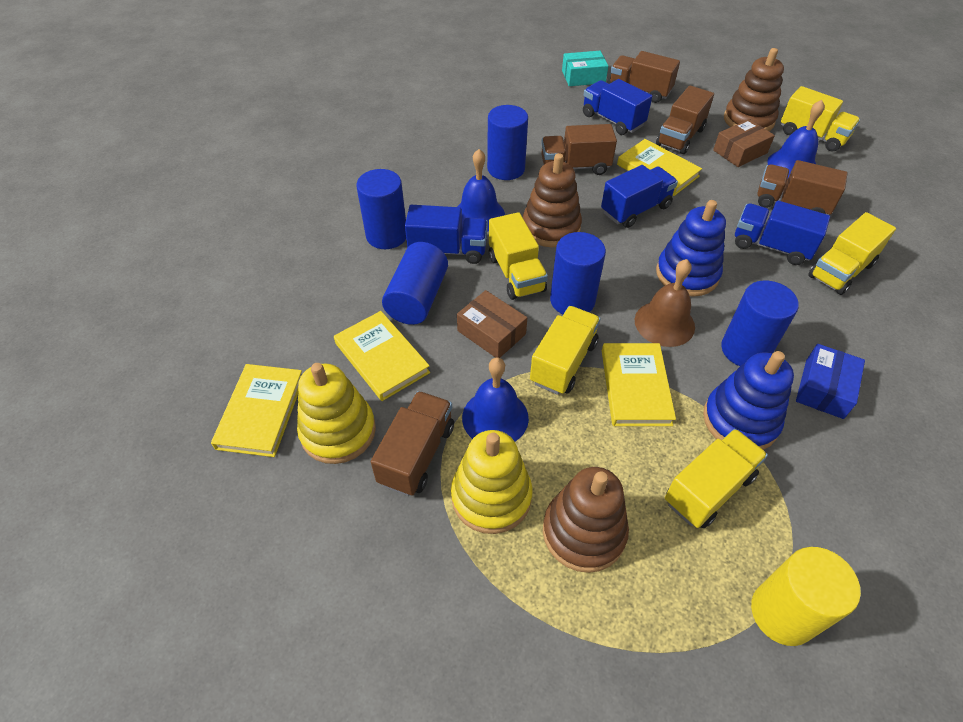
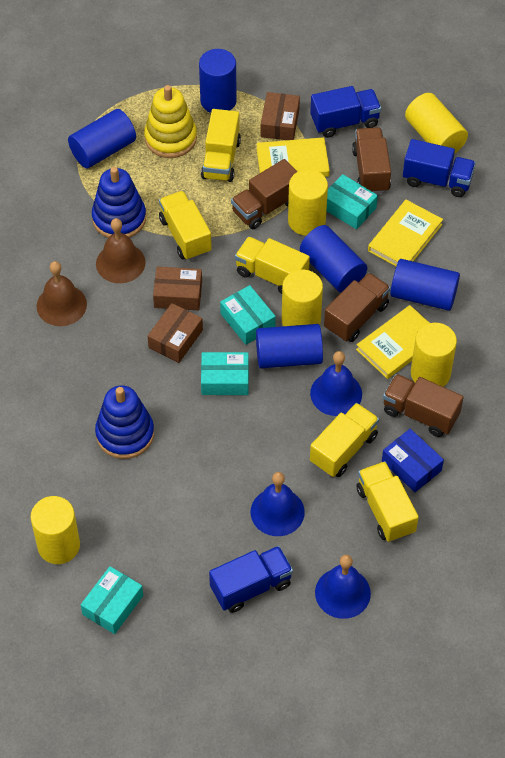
blue truck: [405,205,488,264] [583,79,652,135] [601,165,678,228] [735,201,830,265] = 4 -> [209,546,293,613] [310,86,381,138] [403,139,476,197] = 3
brown bell: [635,259,695,347] = 1 -> [36,261,87,326] [96,218,145,283] = 2
brown box: [457,290,527,358] [713,119,775,167] = 2 -> [148,303,203,363] [153,267,202,310] [261,92,300,140] = 3
brown stacking toy: [523,153,582,247] [543,467,629,573] [724,48,784,131] = 3 -> none = 0
brown truck: [371,391,454,496] [541,124,617,175] [610,51,680,103] [656,85,714,154] [757,160,848,215] = 5 -> [231,159,297,229] [324,273,391,342] [352,127,391,193] [383,374,463,437] = 4
turquoise box: [562,51,608,86] = 1 -> [81,566,143,634] [201,352,249,395] [220,285,276,345] [327,174,378,229] = 4
yellow book: [211,364,302,457] [334,311,430,401] [602,343,676,426] [617,139,702,196] = 4 -> [257,137,330,177] [356,305,429,379] [368,200,443,266] = 3
yellow cylinder: [751,547,861,646] = 1 -> [31,496,80,564] [282,270,323,326] [288,169,328,236] [405,93,468,154] [411,323,457,387] = 5
yellow stacking toy: [297,363,376,464] [451,430,532,534] = 2 -> [144,85,197,158] = 1

